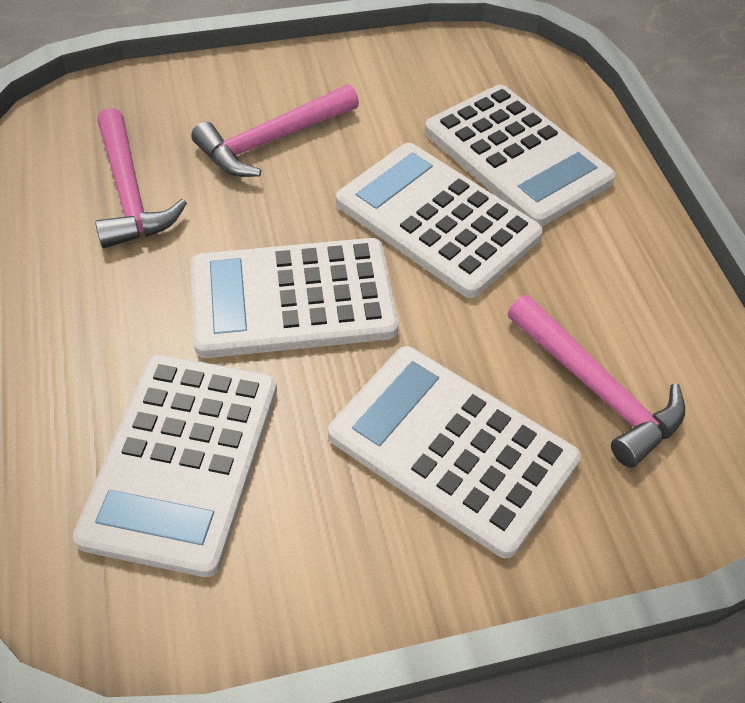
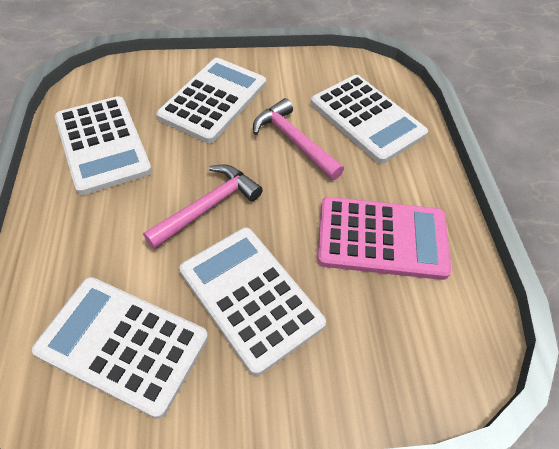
pink calculator: none = 0 -> [317,197,452,280] = 1
pink hammer: [95,108,187,248] [191,84,359,177] [508,295,685,468] = 3 -> [143,164,263,249] [253,98,344,180] = 2

